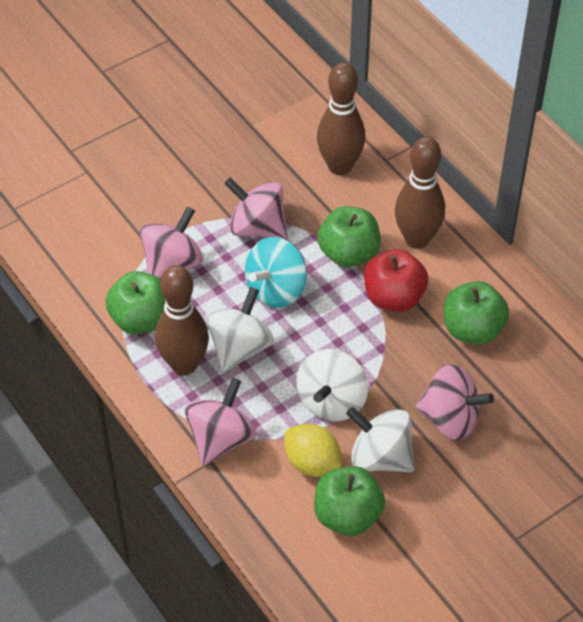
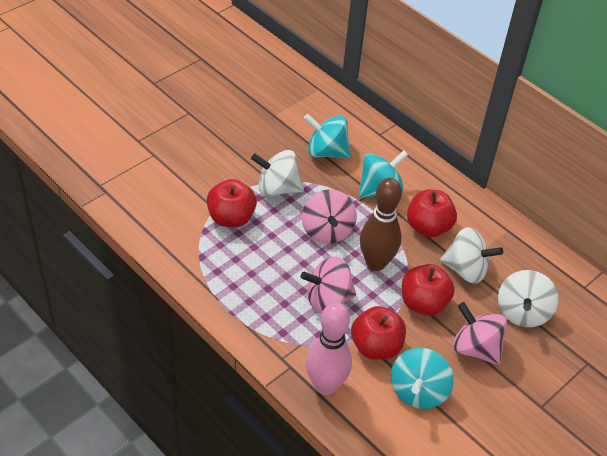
brown bowling pin: [155,265,209,375] [317,62,366,175] [395,136,445,249] = 3 -> [360,178,402,271] = 1
green apple: [105,271,166,334] [314,466,385,536] [317,206,381,267] [444,281,509,345] = 4 -> none = 0
pink bowling pin: none = 0 -> [306,302,352,395] = 1
pink spinning top: [140,207,203,279] [185,378,256,466] [224,177,287,239] [416,364,494,440] = 4 -> [301,257,356,313] [302,189,357,244] [453,302,507,365] = 3
red apple: [364,249,428,312] = 1 -> [207,179,257,227] [351,306,406,360] [402,264,455,316] [407,190,457,237] = 4
turquoise spinning top: [245,237,307,308] = 1 -> [304,114,351,158] [359,150,408,198] [391,348,454,409] = 3
yellow lemon: [284,424,342,477] = 1 -> none = 0

